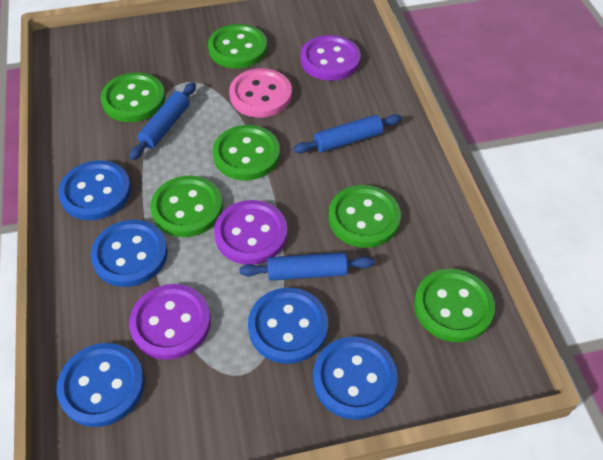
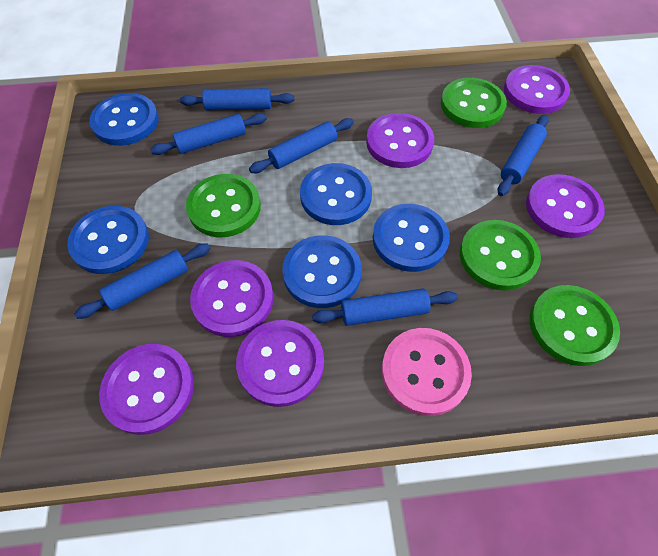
blue rolling pin: [129,82,196,160] [239,252,375,281] [293,114,402,153] = 3 -> [74,243,211,319] [150,113,267,155] [180,88,294,110] [249,118,354,173] [312,289,458,326] [497,115,549,196] = 6
green button: [101,73,165,122] [150,176,223,237] [208,24,267,68] [213,125,280,180] [328,185,401,248] [414,269,495,342] = 6 -> [186,174,261,237] [441,78,507,128] [460,220,541,291] [529,285,620,366] = 4
purple button: [129,284,211,360] [214,200,288,265] [301,35,361,81] = 3 -> [99,344,194,435] [190,260,274,337] [236,320,324,407] [366,113,434,168] [504,65,570,114] [526,174,605,238] = 6

